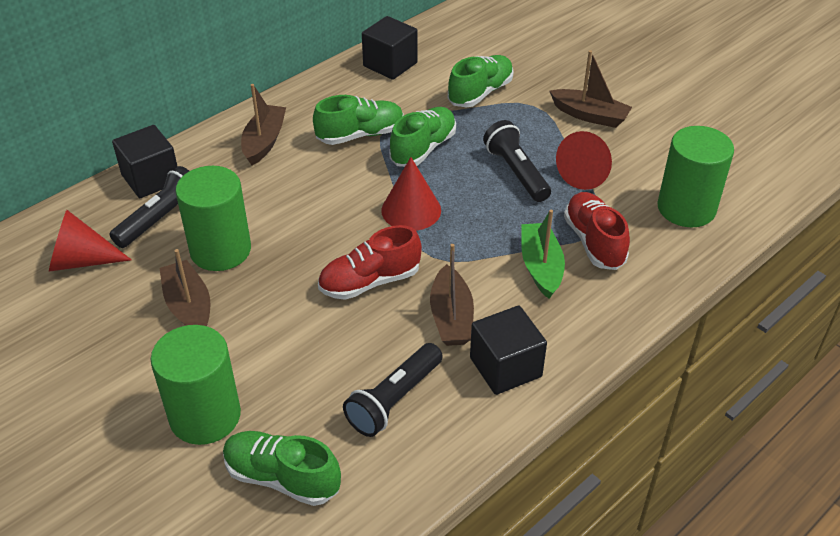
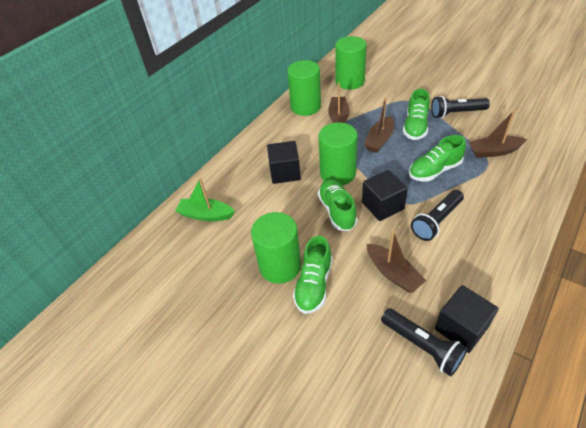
green cylinder: [151,325,241,445] [175,166,251,271] [657,126,734,227] = 3 -> [251,212,301,284] [287,60,321,116] [318,122,358,185] [335,36,367,90] = 4
red cone: [49,210,132,272] [381,157,441,231] [556,131,612,190] = 3 -> none = 0
red shoe: [318,225,422,300] [564,192,630,270] = 2 -> none = 0

